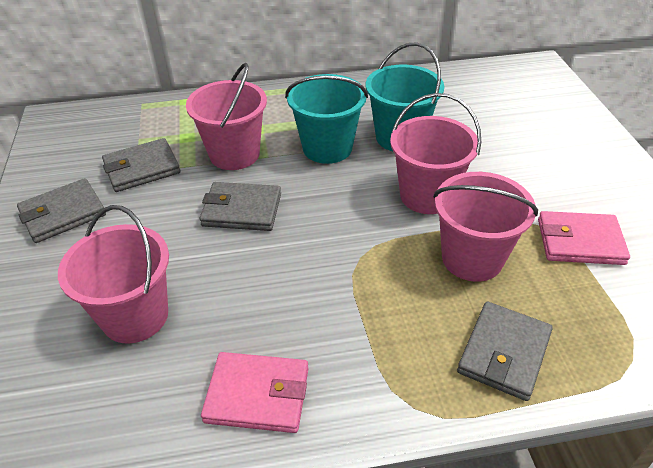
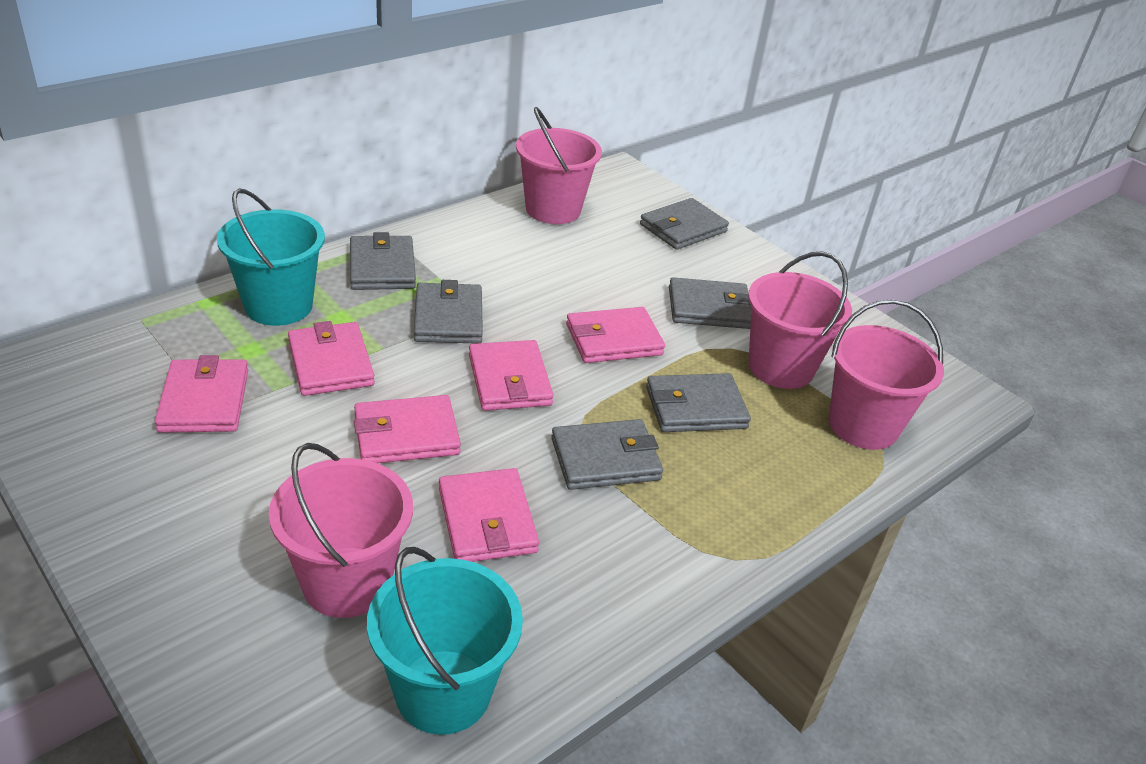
grey wallet: [17,178,106,243] [102,138,180,192] [200,182,281,231] [457,301,553,401] = 4 -> [350,232,416,290] [414,280,483,343] [551,419,663,490] [640,198,729,250] [646,373,751,432] [669,277,752,329] = 6
pink wallet: [201,352,309,433] [538,211,630,265] = 2 -> [155,355,248,433] [288,321,375,396] [354,395,461,463] [439,468,539,562] [469,340,554,411] [566,307,665,363] = 6

